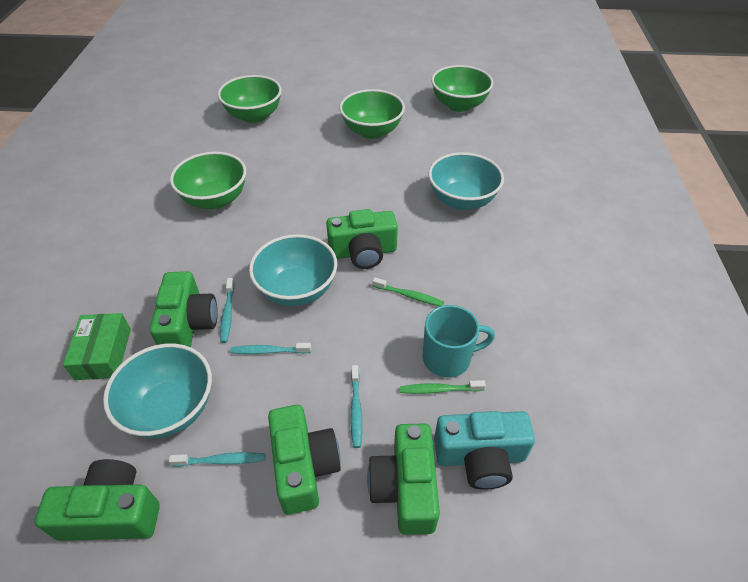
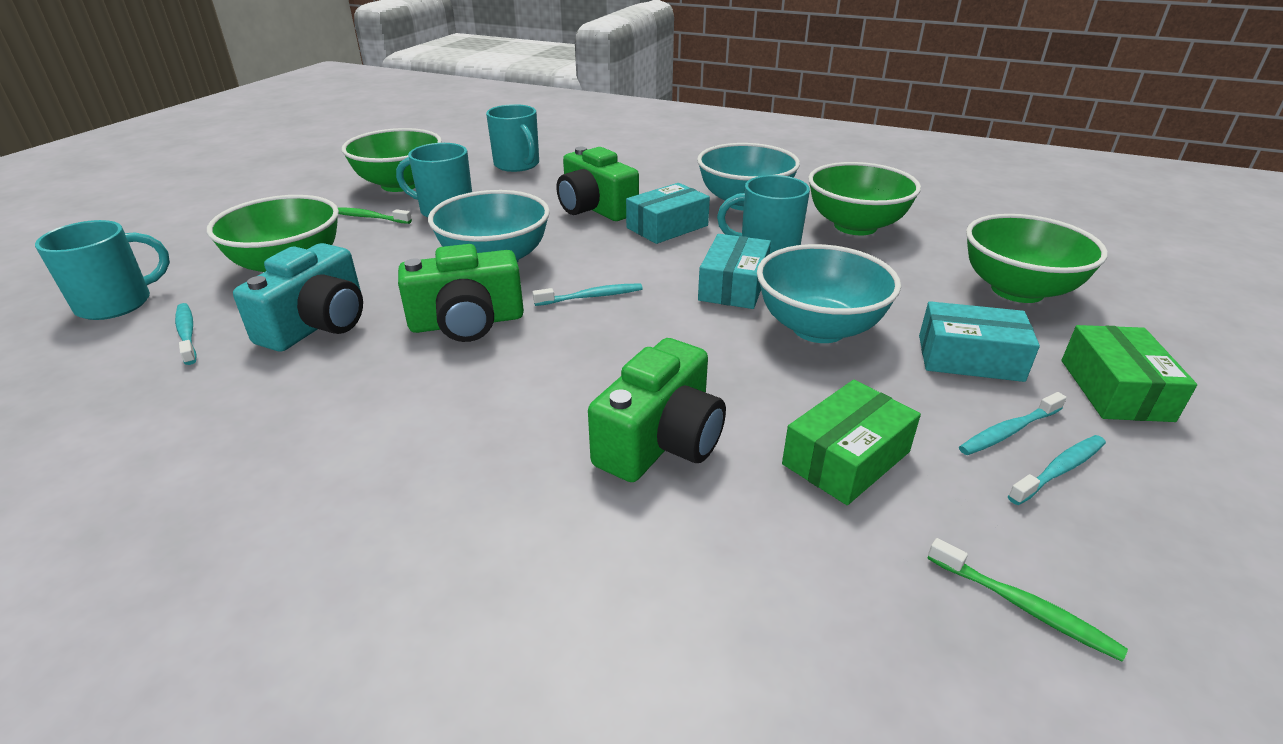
green box: [63,313,131,380] = 1 -> [782,380,921,505] [1062,325,1197,422] = 2
green camera: [34,459,160,541] [150,271,218,347] [268,405,341,515] [326,209,398,269] [367,424,440,535] = 5 -> [398,244,524,342] [557,147,639,221] [588,338,726,482] = 3
turquoise box: none = 0 -> [626,183,710,244] [698,234,771,309] [919,301,1040,382] = 3
turquoise mug: [423,305,495,378] = 1 -> [35,220,170,320] [396,143,472,218] [486,104,539,172] [717,175,810,254] = 4

